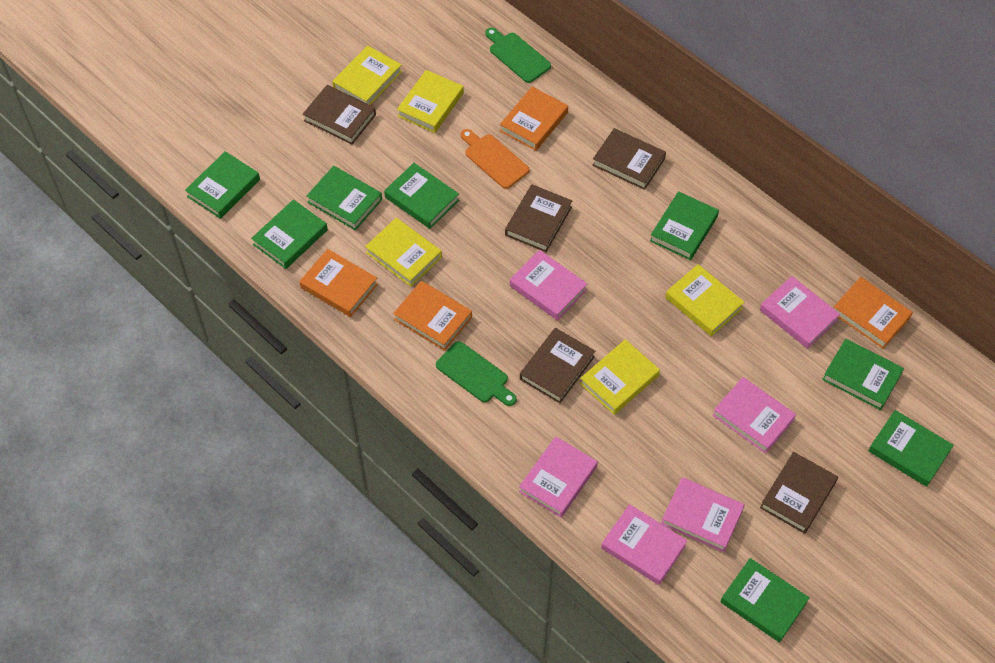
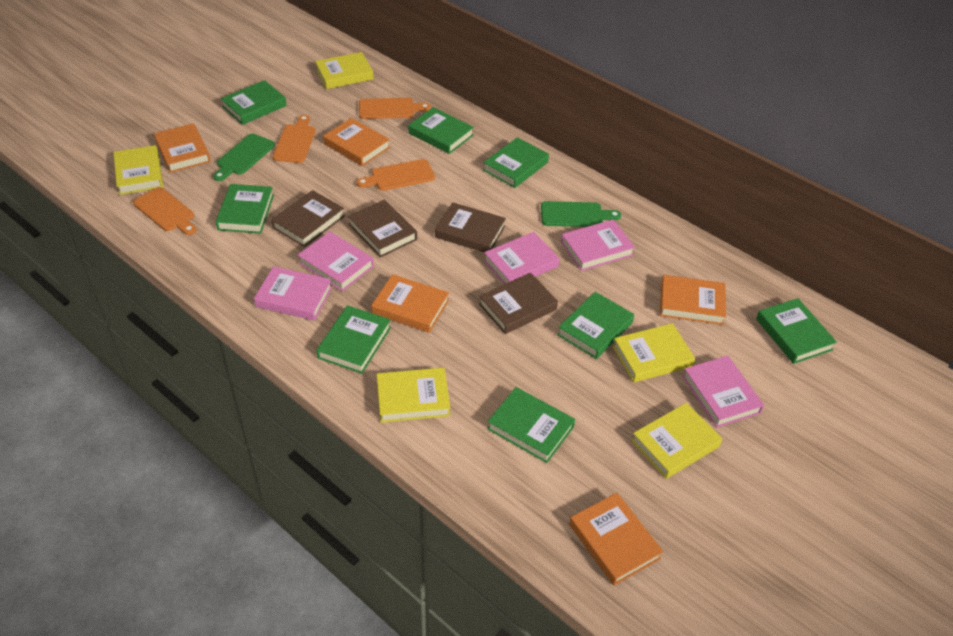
brown book: [303,85,376,144] [505,184,572,252] [520,328,595,403] [592,128,666,190] [760,452,838,534] = 5 -> [271,190,345,247] [348,200,417,257] [435,202,506,252] [479,273,558,334] = 4
orange book: [299,249,378,317] [393,281,472,351] [500,87,568,151] [834,277,913,349] = 4 -> [154,123,211,173] [323,118,390,166] [371,274,449,333] [569,493,663,586] [660,275,726,325] = 5
orange cutting board: [461,129,529,189] = 1 -> [133,187,196,235] [273,115,316,163] [357,159,435,191] [359,98,431,119] = 4
pink book: [510,250,587,320] [519,436,598,518] [601,504,687,585] [661,477,745,552] [713,377,796,454] [760,276,840,349] = 6 -> [254,266,332,321] [298,231,374,291] [484,232,559,284] [561,219,635,271] [682,356,764,428] = 5

